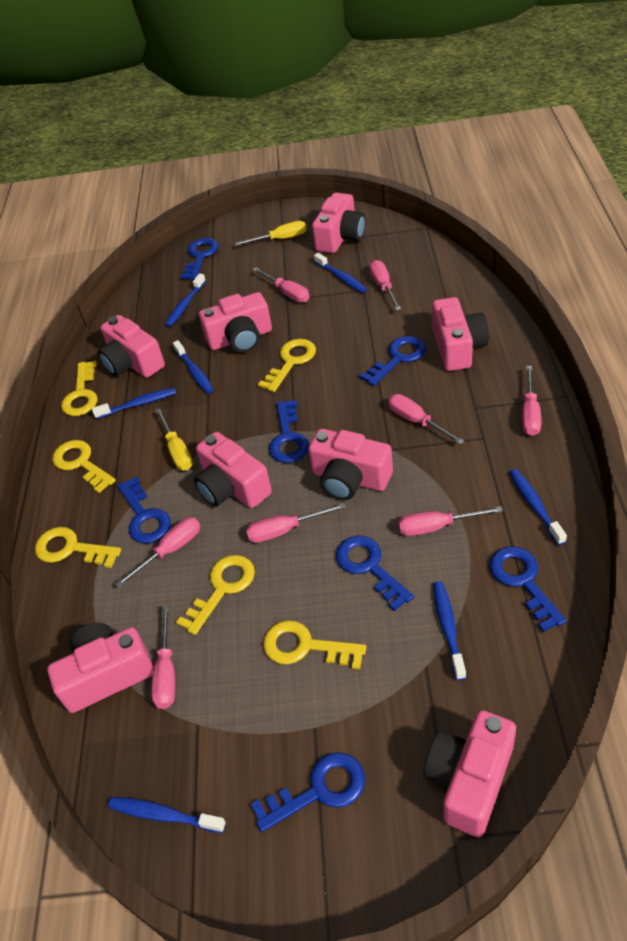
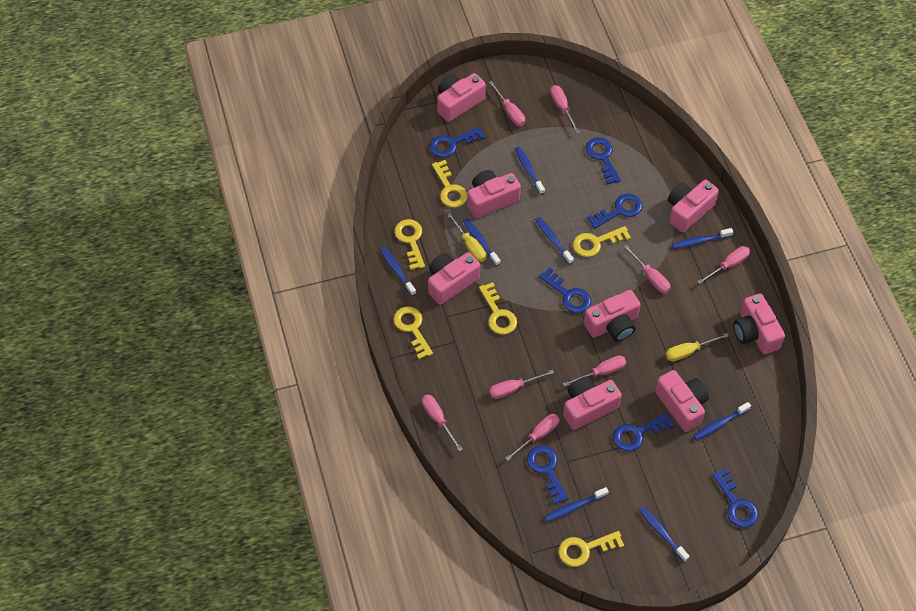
blue toothbrush: [92,387,176,419] [108,797,226,833] [165,273,206,327] [173,340,213,394] [314,253,367,293] [433,581,466,680] [509,469,567,545] = 7 -> [380,247,416,296] [463,218,501,266] [515,147,545,195] [535,217,574,265] [544,487,609,522] [639,506,689,562] [672,228,733,249] [693,402,751,440] = 8

